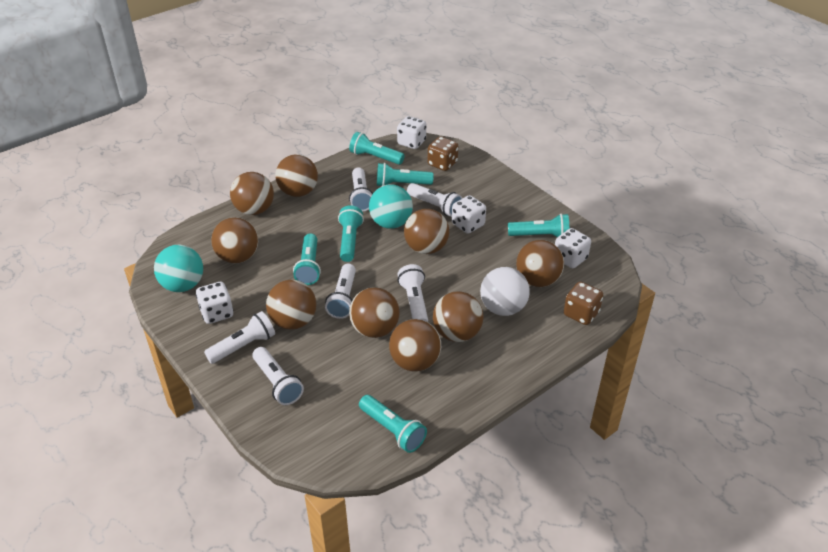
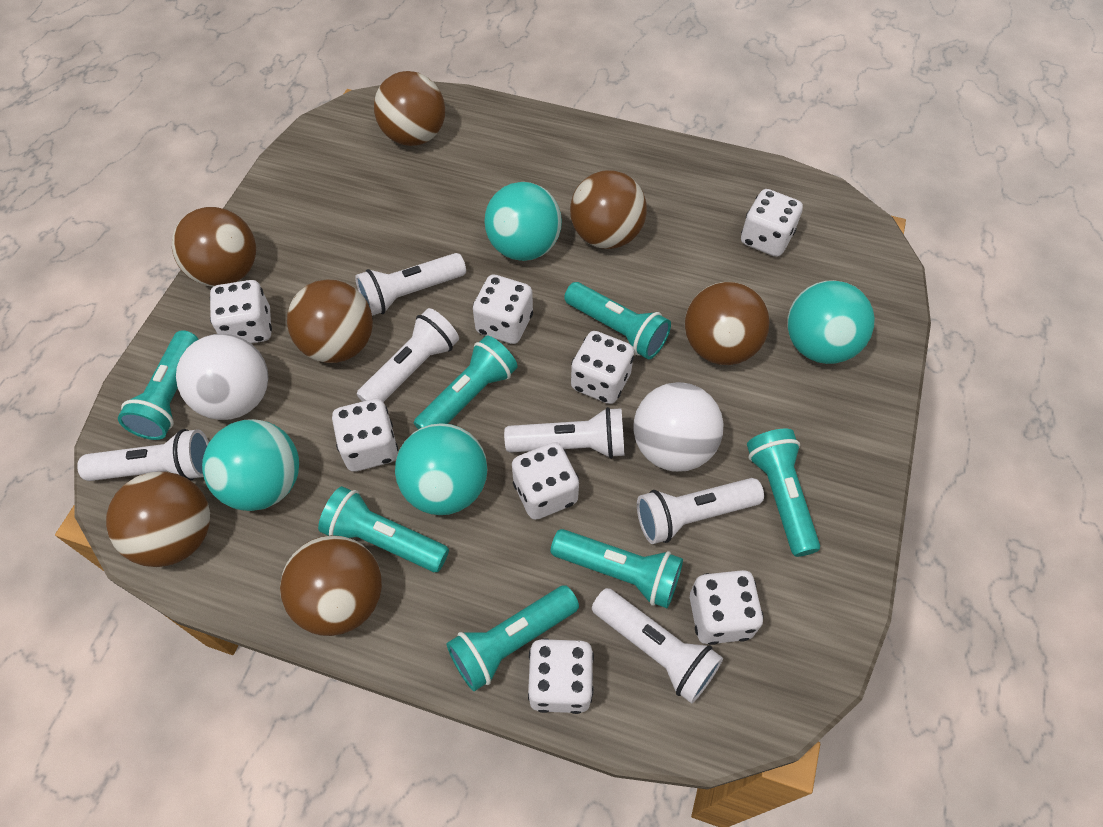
brown ball: [211,217,258,263] [230,172,274,215] [266,280,316,330] [275,155,318,197] [349,287,400,338] [389,319,441,371] [404,209,449,254] [433,291,484,342] [516,240,564,287] = 9 -> [106,472,210,567] [172,207,256,287] [280,535,382,636] [287,279,373,363] [374,71,445,146] [570,170,647,249] [685,282,770,365] = 7
brown dice: [428,136,458,171] [564,282,603,325] = 2 -> none = 0
turquoise ball: [154,245,203,292] [369,185,413,229] = 2 -> [202,419,299,511] [395,423,487,515] [484,182,562,261] [787,280,875,364] = 4
turquoise flashlight: [293,233,321,285] [338,205,364,262] [349,132,405,165] [359,395,427,453] [377,163,434,186] [508,214,569,237] = 6 -> [118,330,199,440] [318,486,449,572] [414,336,518,430] [447,585,579,691] [551,529,683,608] [564,282,671,359] [747,428,820,557] = 7
white ball: [480,267,530,316] = 1 -> [176,334,268,420] [633,382,724,472] = 2
white dice: [196,282,234,324] [397,116,426,149] [452,195,486,234] [555,228,591,268] = 4 -> [210,280,272,344] [332,399,398,472] [473,275,533,344] [512,442,579,520] [528,638,594,714] [571,331,634,404] [690,570,764,645] [741,189,803,257] = 8

